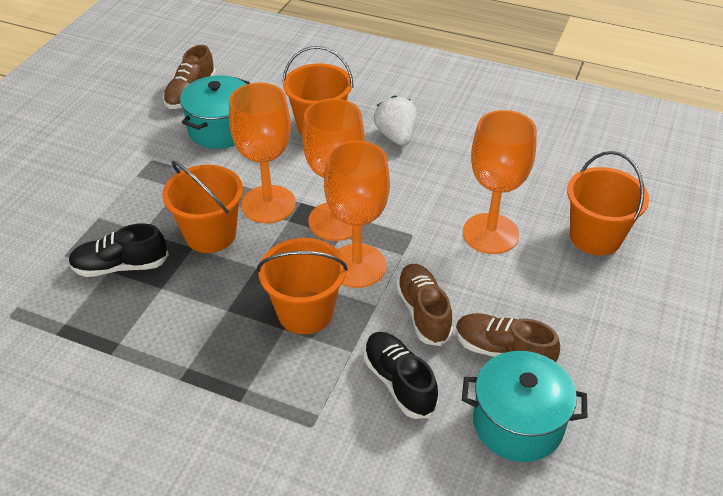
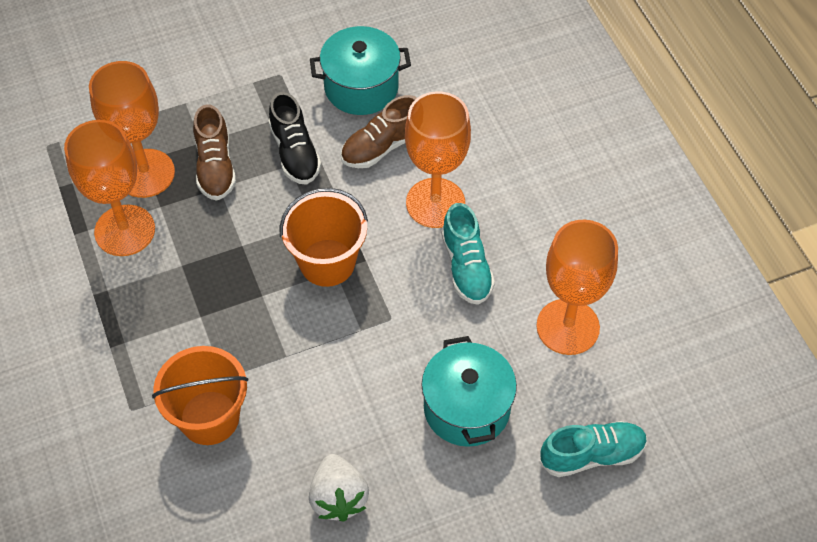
black shoe: [68,223,169,277] [364,332,438,419] = 2 -> [268,92,321,185] = 1
brown shoe: [163,45,216,109] [396,264,453,346] [456,313,560,363] = 3 -> [193,104,236,201] [341,95,417,168] = 2
orange bucket: [162,161,243,253] [257,238,348,334] [283,46,353,135] [567,151,649,256] = 4 -> [152,346,248,445] [279,188,368,287] = 2
turquoise shoe: none = 0 -> [441,203,495,305] [540,421,647,477] = 2

